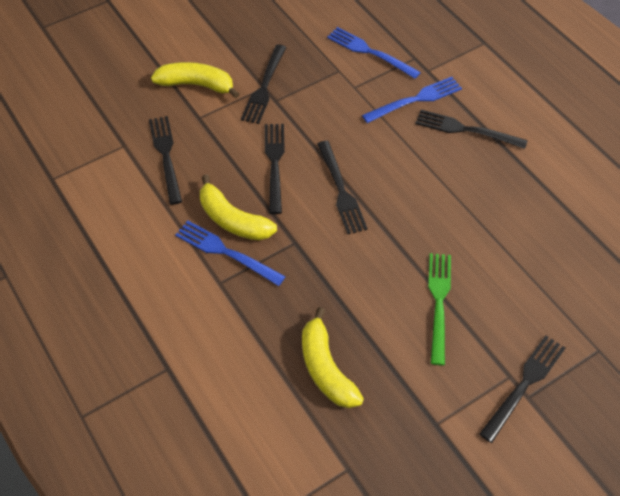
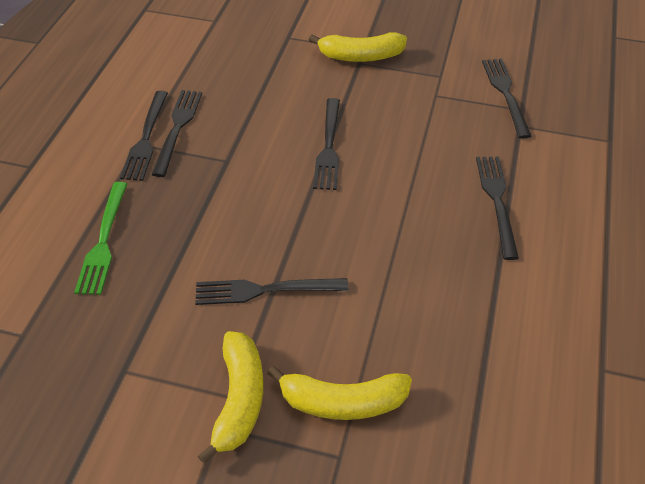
blue fork: [175,220,286,286] [327,27,421,79] [362,77,462,123] = 3 -> none = 0

